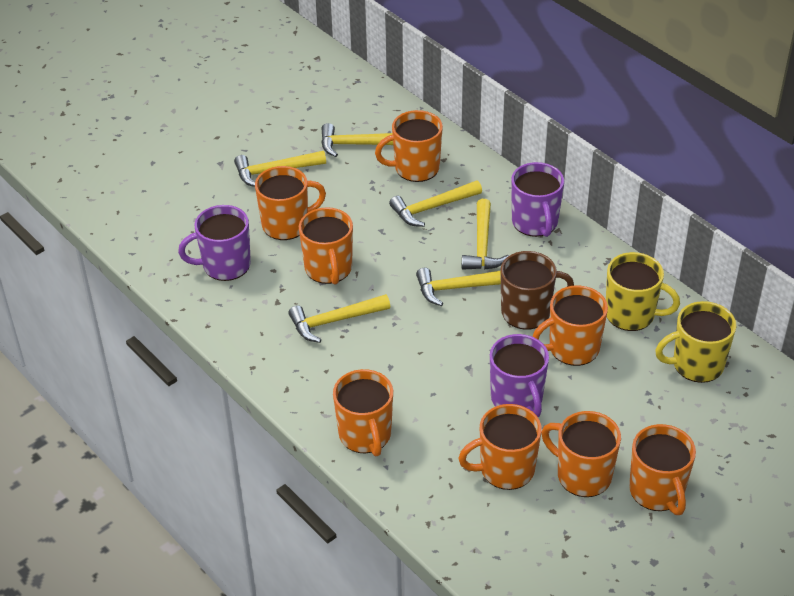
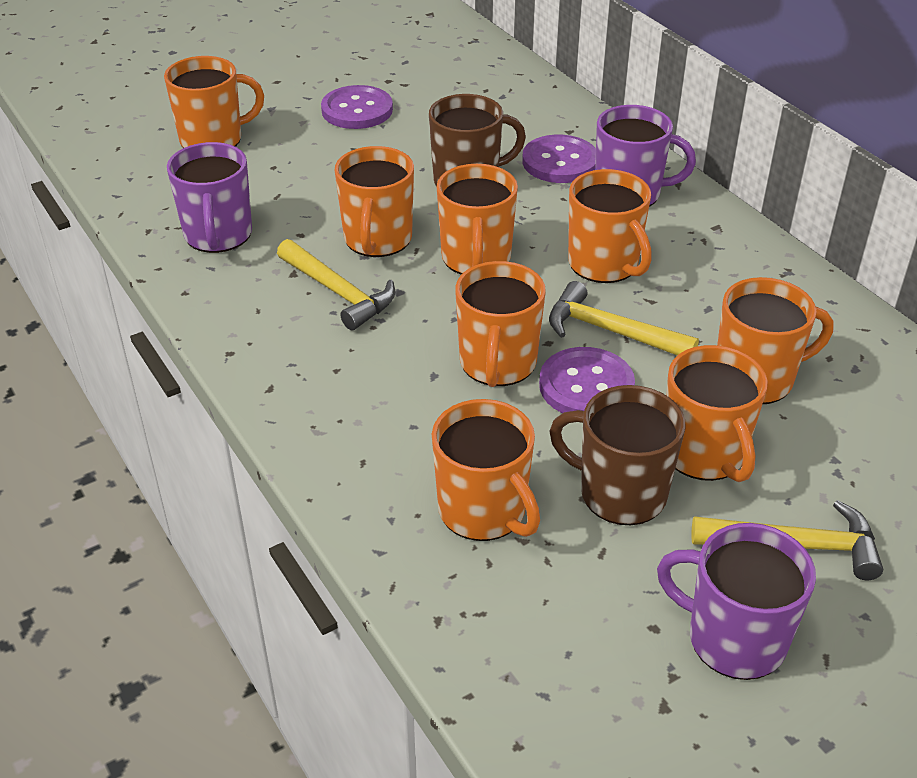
brown mug: [500,251,574,330] = 1 -> [429,94,526,187] [550,385,686,525] = 2
purple button: none = 0 -> [321,85,393,129] [522,135,596,183] [539,347,635,413] = 3
yellow hammer: [234,151,326,187] [289,294,390,343] [321,123,393,157] [389,180,482,227] [416,268,501,306] [462,199,509,270] = 6 -> [277,239,395,330] [549,281,699,355] [691,500,883,580] = 3
yellow mug: [606,252,680,331] [655,301,736,383] = 2 -> none = 0

